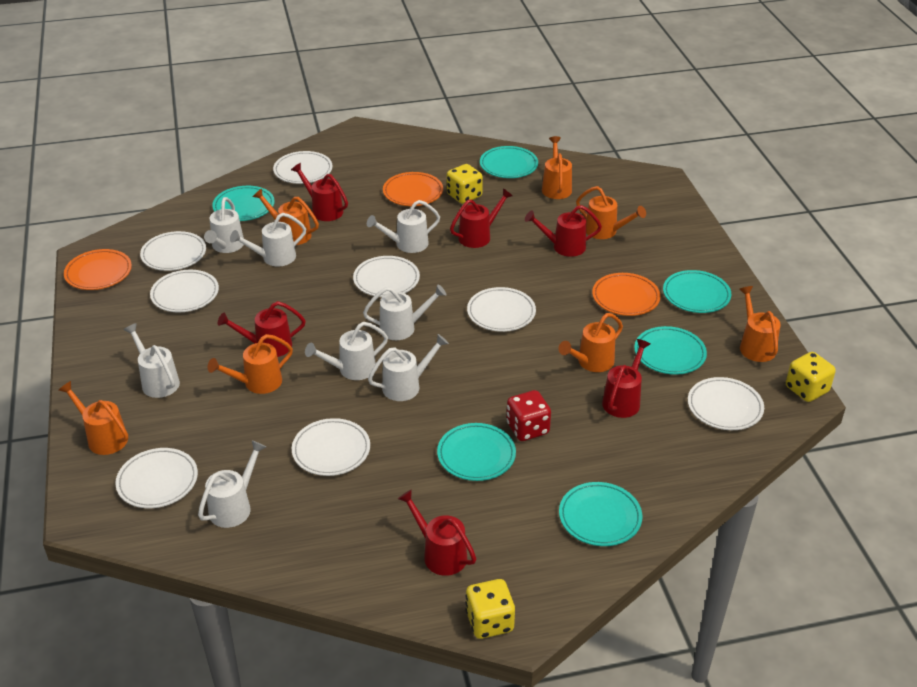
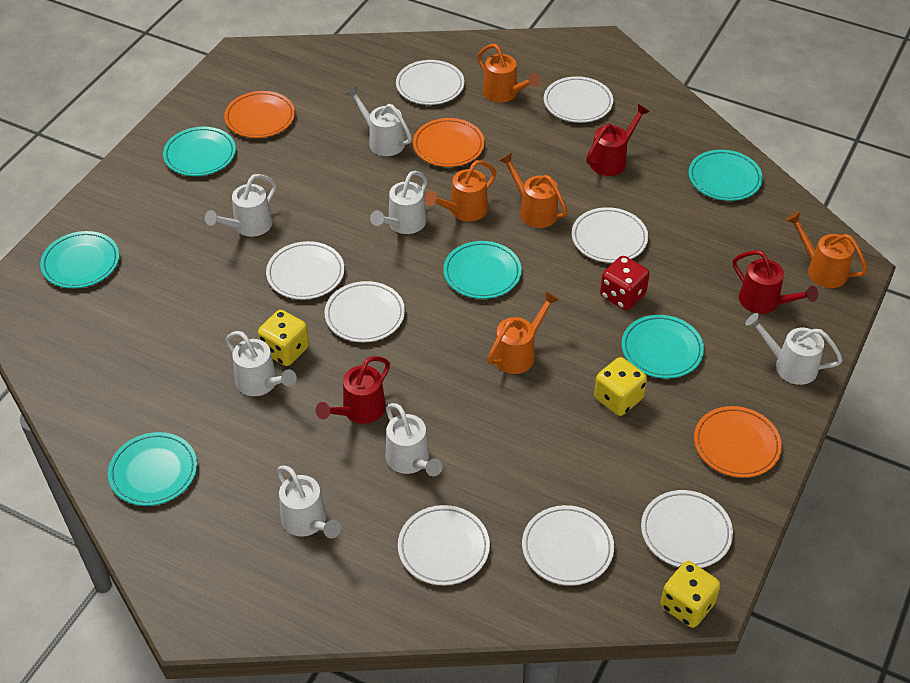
orange watering can: [58,381,128,455] [208,334,293,394] [253,188,319,245] [542,136,572,199] [559,313,623,372] [576,186,646,239] [739,286,780,362] = 7 -> [425,160,496,221] [477,44,540,103] [487,291,559,374] [499,153,567,228] [786,212,867,288] = 5
red watering can: [217,301,306,357] [291,163,348,221] [398,489,476,576] [450,188,513,248] [525,205,602,257] [602,339,650,418] = 6 -> [316,356,390,424] [586,104,650,176] [733,250,818,314] = 3
white watering can: [124,323,180,398] [198,441,266,528] [204,197,244,253] [230,213,306,267] [305,322,388,380] [363,284,446,340] [367,200,440,253] [368,334,449,401] = 8 -> [205,174,276,237] [225,331,297,396] [277,465,341,539] [346,86,412,156] [370,171,427,234] [385,403,443,476] [746,313,842,385] = 7

